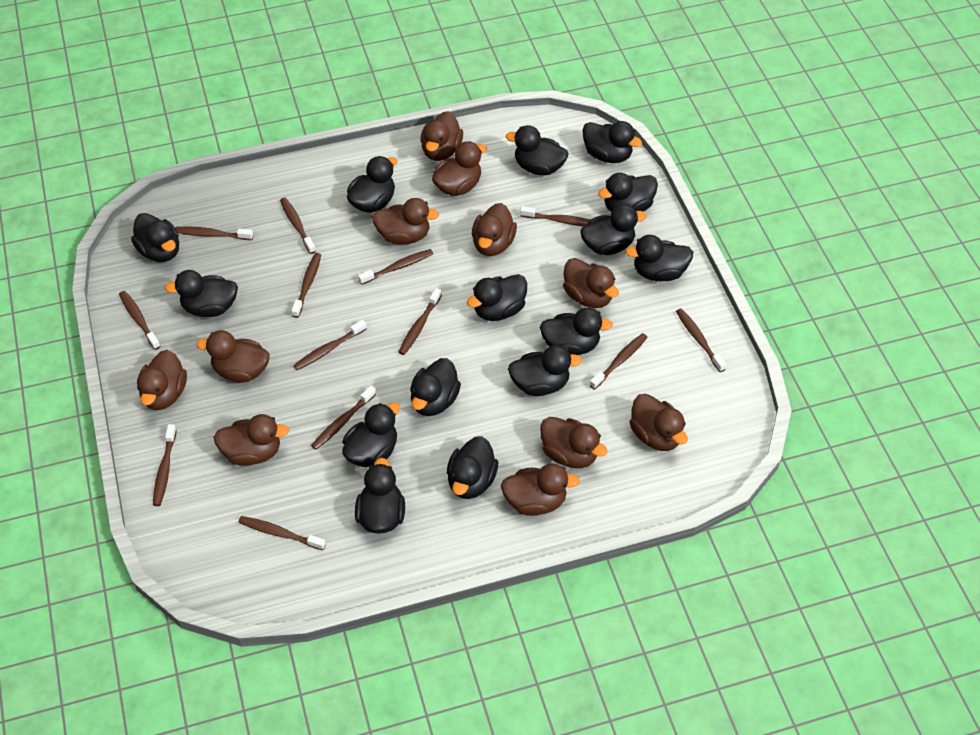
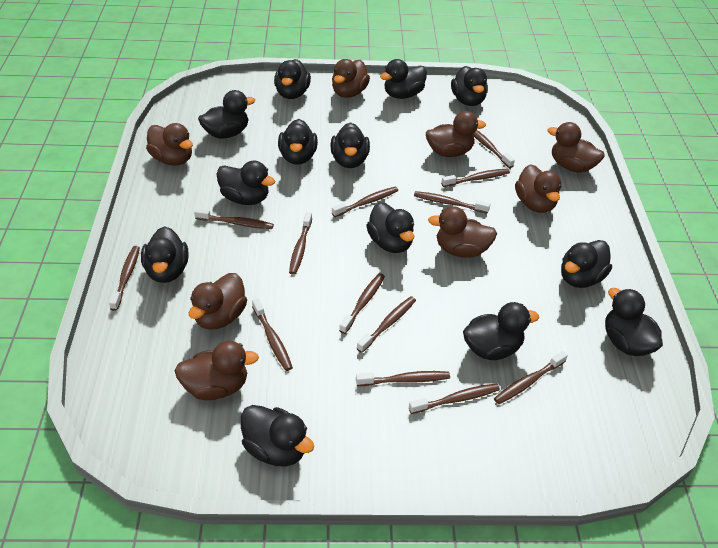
black duck: [131,213,179,262] [165,270,238,317] [342,403,400,467] [347,156,397,212] [355,458,405,534] [410,358,461,416] [447,436,498,499] [467,274,527,321] [506,125,568,175] [508,345,582,396] [540,307,613,355] [580,204,647,255] [582,121,642,163] [598,173,658,212] [625,235,693,281] = 15 -> [141,226,188,283] [198,90,255,139] [217,161,275,205] [241,405,314,466] [274,59,311,99] [278,119,318,165] [330,122,370,168] [366,202,414,253] [380,59,427,99] [451,66,488,106] [463,302,539,360] [561,240,612,288] [605,288,663,356] = 13
brown duck: [137,350,187,410] [196,330,270,383] [214,414,289,466] [372,198,439,244] [420,111,463,161] [432,141,487,196] [472,203,517,256] [501,463,580,516] [540,417,607,468] [563,258,619,308] [629,394,688,451] = 11 -> [146,123,193,166] [174,341,259,400] [189,273,247,330] [332,59,370,98] [426,111,486,157] [428,206,497,258] [515,164,561,213] [548,122,605,173] = 8

